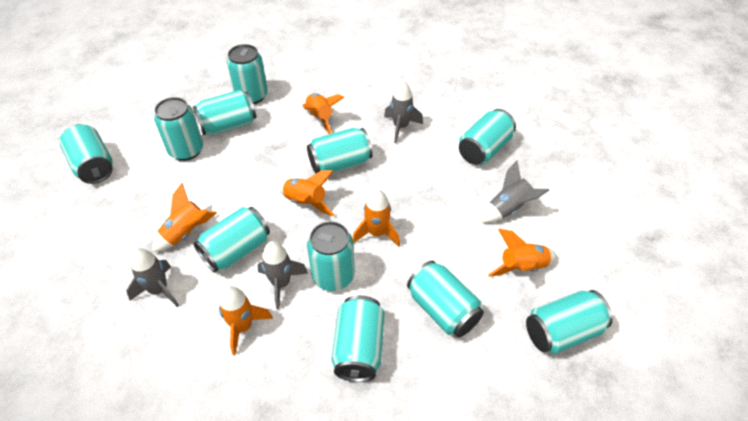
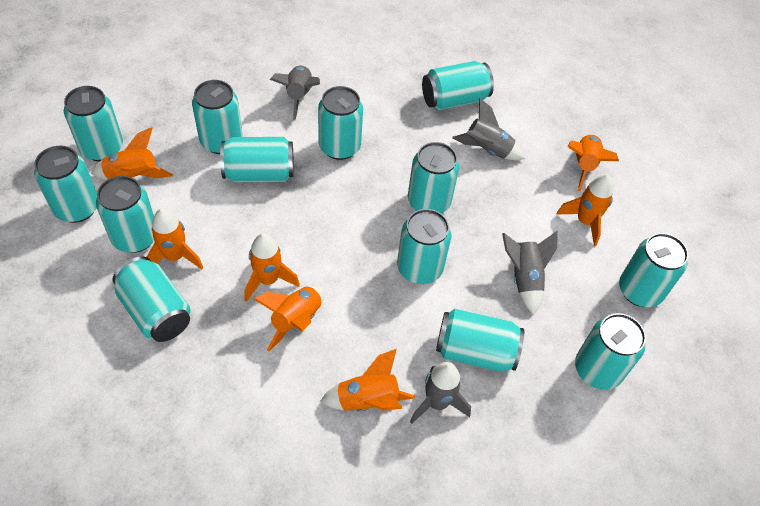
orange rocket: [152,183,217,252] [219,286,273,355] [278,170,334,216] [303,93,344,134] [353,189,400,247] [488,229,557,277] = 6 -> [91,127,173,180] [147,208,203,269] [245,233,300,302] [254,285,325,351] [320,349,415,412] [557,174,613,246] [567,134,619,191] = 7
turquoise can: [59,124,113,184] [154,97,203,161] [193,90,256,135] [194,207,270,273] [227,44,268,104] [307,128,373,173] [307,221,355,291] [331,295,385,382] [407,260,484,337] [459,109,516,165] [526,290,613,354] = 11 -> [34,146,97,223] [64,86,123,161] [96,176,154,253] [113,257,190,342] [192,80,242,154] [220,137,294,182] [318,86,363,160] [397,209,452,284] [408,142,459,213] [422,61,494,111] [436,308,524,372] [575,313,646,390] [619,233,688,307] = 13

